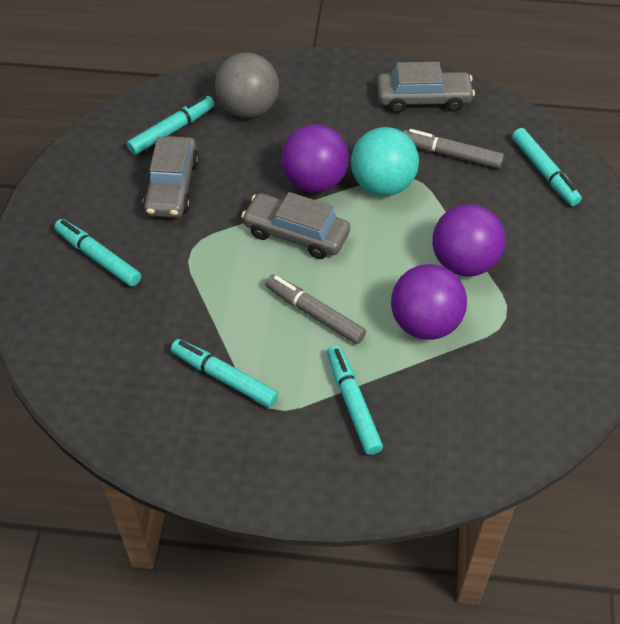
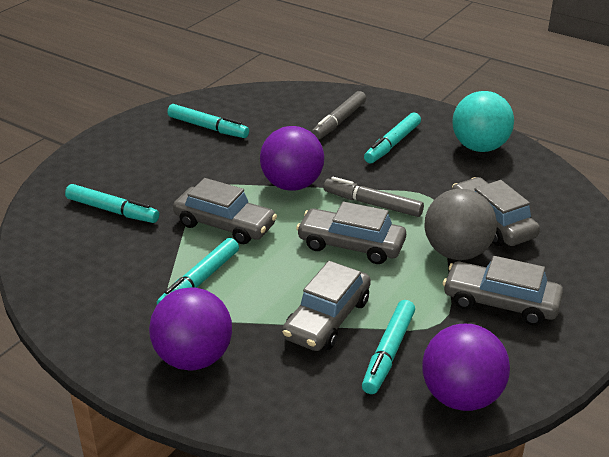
grey car: [143,136,199,218] [241,192,350,259] [377,62,475,113] = 3 -> [173,178,277,244] [282,261,371,351] [296,202,406,264] [443,256,563,326] [452,177,540,246] = 5

